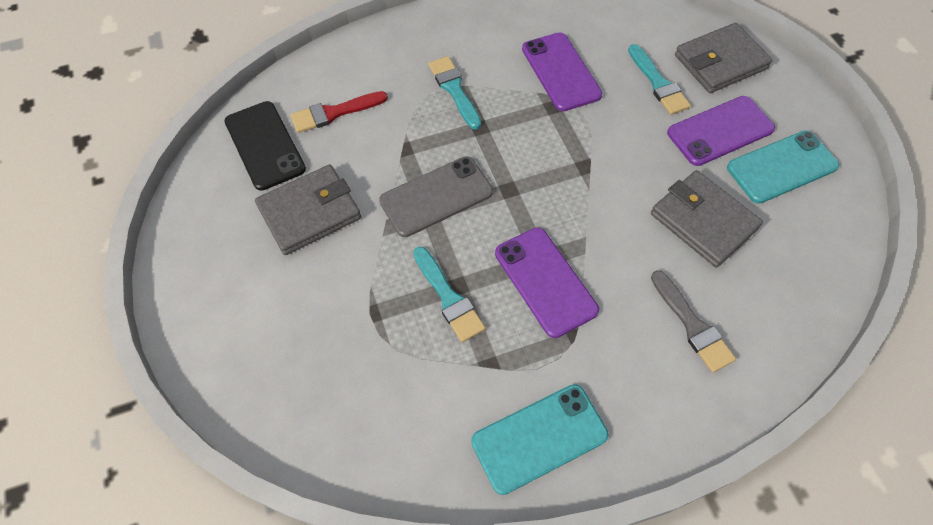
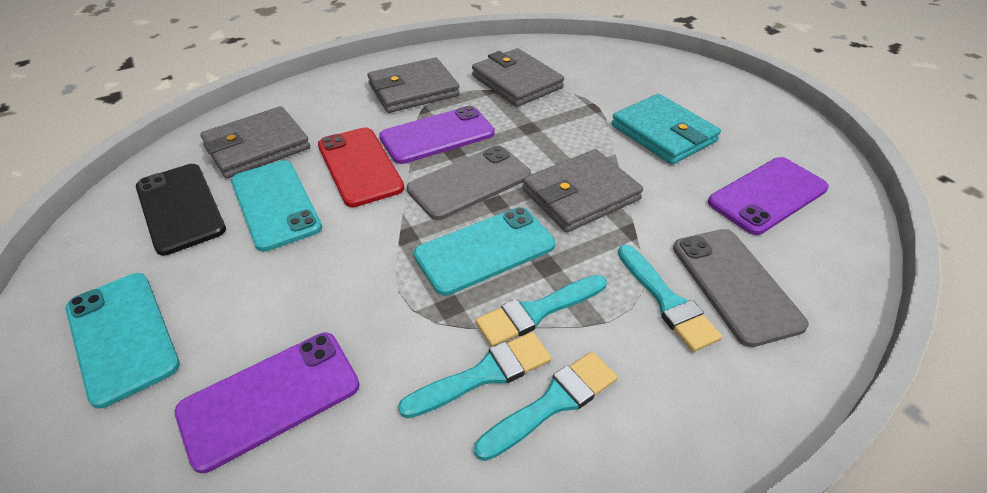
grey brush: [651,270,736,373] = 1 -> none = 0
grey phone: [379,156,493,237] = 1 -> [407,145,531,220] [673,229,809,347] = 2
grey wallet: [255,165,361,255] [651,170,763,267] [675,23,772,93] = 3 -> [200,106,310,178] [367,58,460,113] [472,48,564,107] [522,149,643,232] = 4
red brush: [290,91,388,133] = 1 -> none = 0
red phone: none = 0 -> [318,127,404,207] = 1
turquoise brush: [413,246,486,342] [428,56,481,130] [628,44,691,115] = 3 -> [398,332,551,418] [474,352,618,461] [475,275,607,347] [618,245,722,352] = 4
turquoise phone: [471,384,609,495] [727,131,839,204] = 2 -> [66,273,180,408] [231,160,322,252] [414,207,555,296] = 3
turquoise wallet: none = 0 -> [611,94,721,165] = 1

